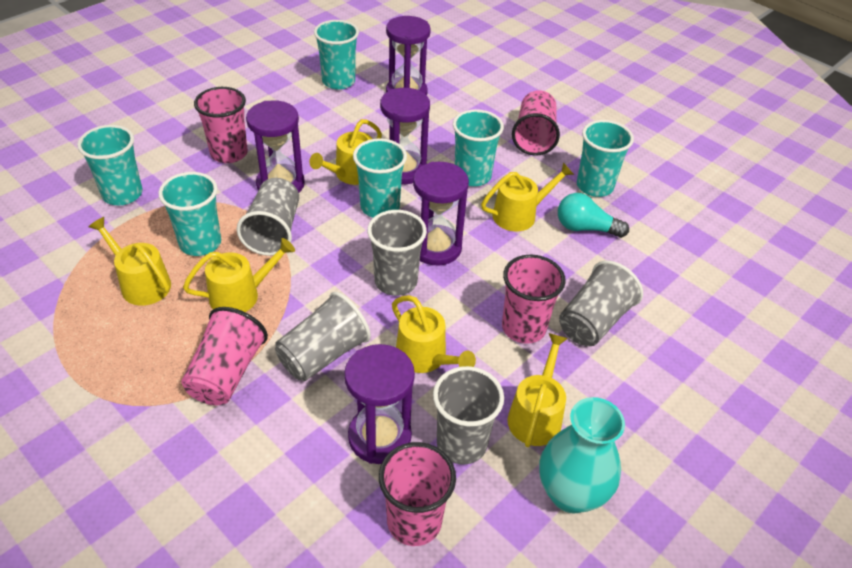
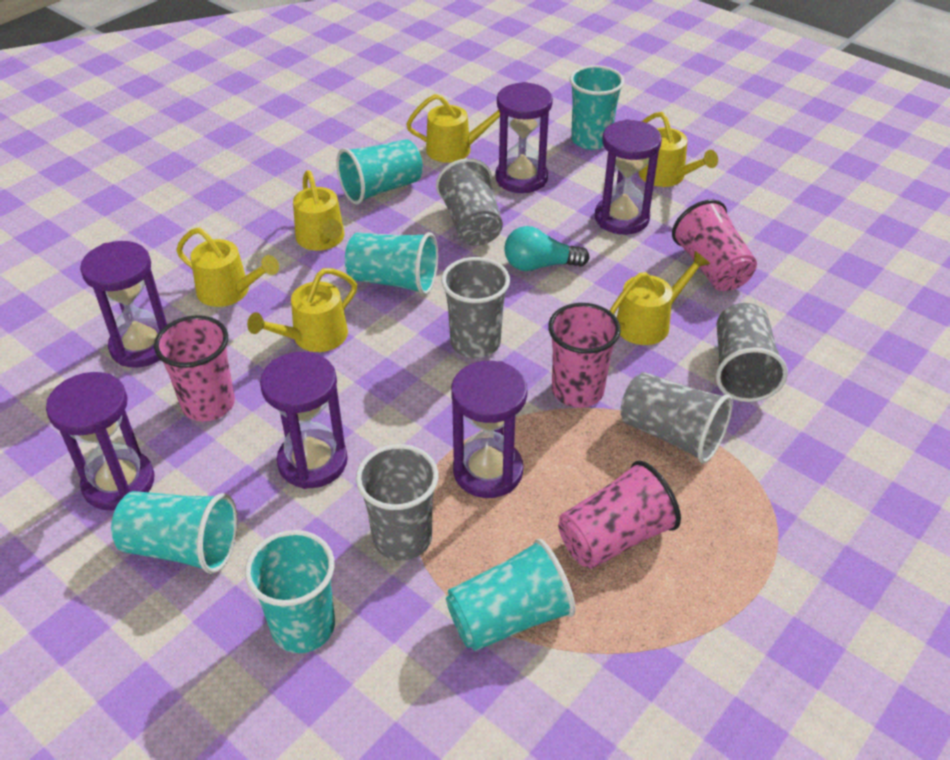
pink cup: [181,307,268,406] [194,87,248,163] [379,442,456,546] [502,255,566,344] [512,90,560,156] = 5 -> [154,315,235,422] [548,303,621,408] [558,461,681,569] [672,200,757,291] = 4
purple hourglass: [246,100,305,193] [344,344,415,464] [380,88,430,184] [386,16,431,95] [413,162,469,266] = 5 -> [46,372,155,511] [80,241,167,368] [260,352,348,489] [451,361,527,498] [495,82,553,193] [595,119,662,235] = 6
turquoise vase: [539,397,625,513] = 1 -> none = 0

